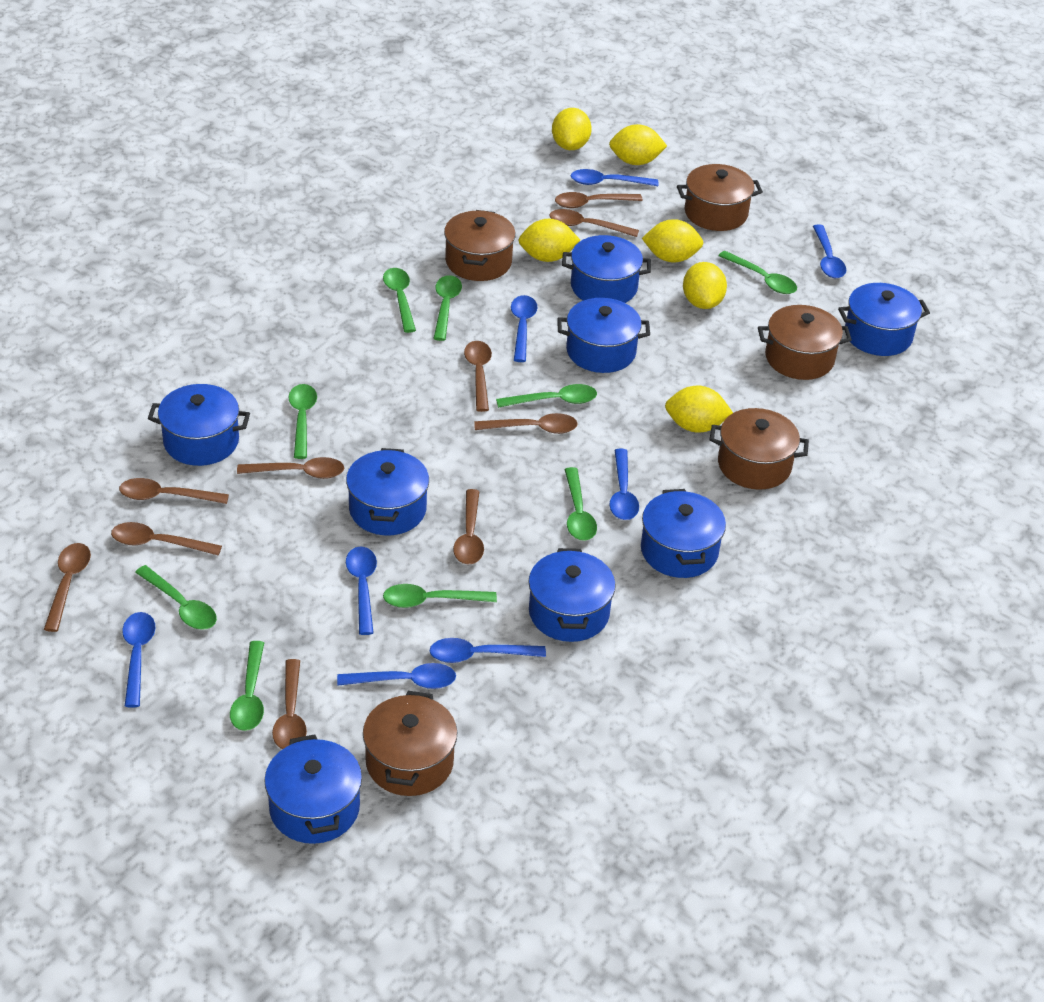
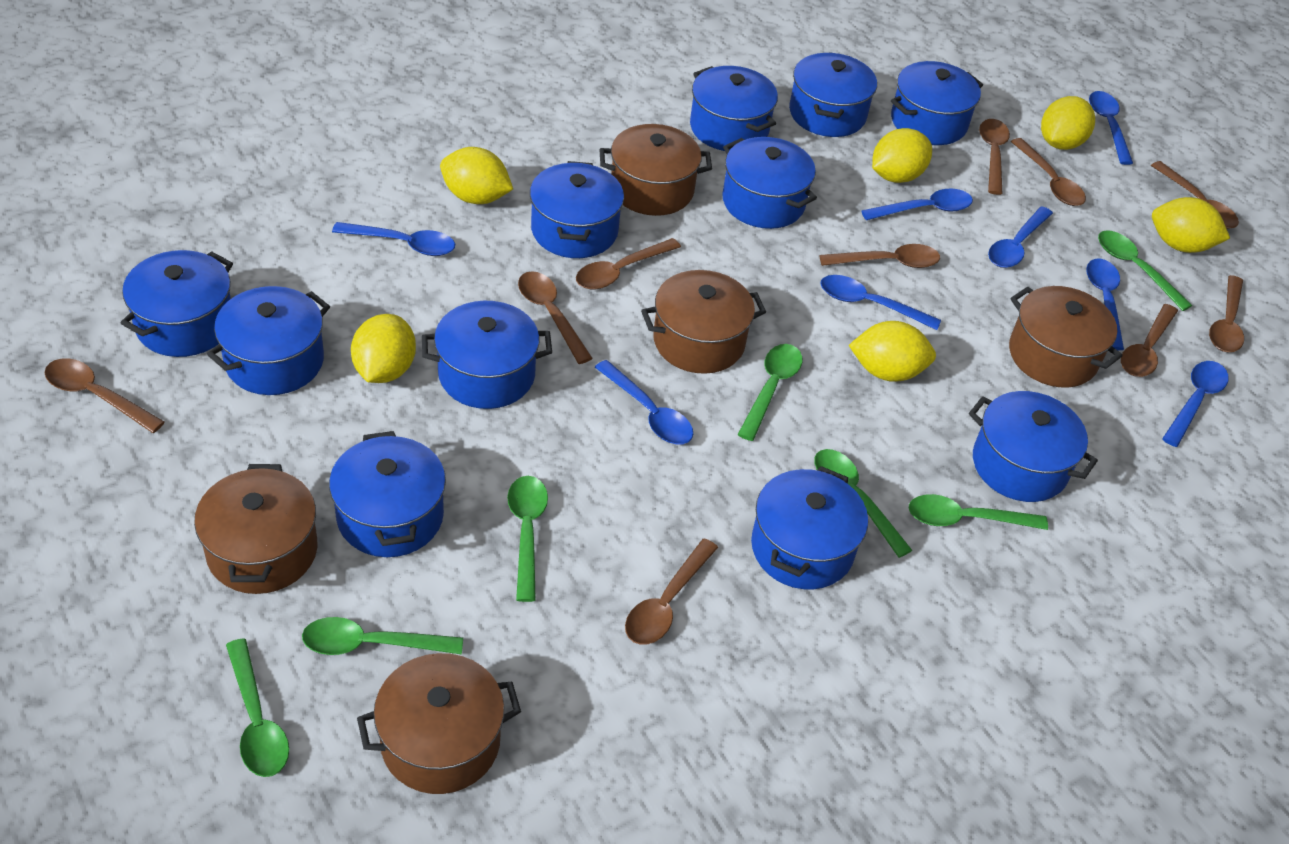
blue pot: [147,384,250,466] [264,735,362,844] [346,448,429,535] [528,548,616,642] [557,298,650,373] [562,235,651,303] [641,489,726,578] [838,283,930,356] = 8 -> [121,250,233,357] [207,286,330,395] [329,431,446,557] [422,301,552,409] [530,161,624,258] [690,66,778,151] [722,137,817,229] [751,466,868,589] [789,52,877,137] [891,61,983,145] [969,391,1098,502] = 11
green spoon: [135,565,217,630] [230,641,264,731] [289,384,317,459] [383,268,416,333] [383,584,497,608] [433,275,462,341] [496,384,597,408] [565,467,597,541] [718,251,797,294] = 9 -> [226,638,289,777] [302,617,463,655] [507,476,548,602] [737,344,802,441] [814,449,912,558] [909,494,1048,530] [1098,230,1193,311] = 7

